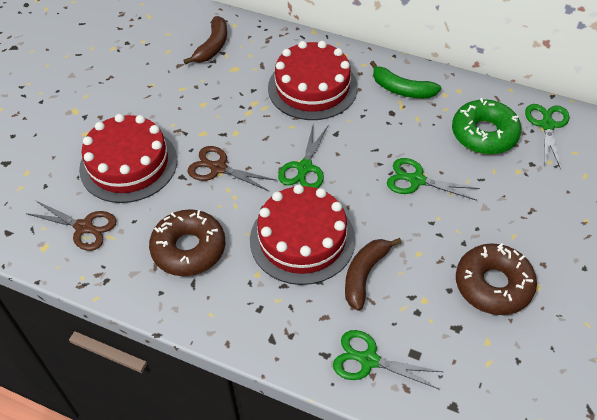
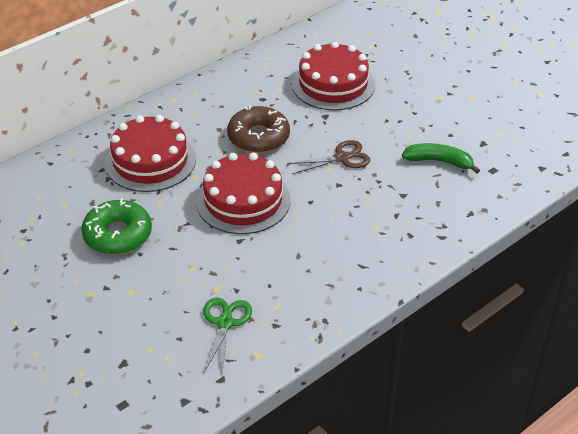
brown banana: [183,16,227,65] [345,238,402,311] = 2 -> none = 0
brown donut: [149,209,226,276] [456,243,537,315] = 2 -> [227,106,290,153] = 1
brown scissors: [25,200,117,251] [188,146,277,192] = 2 -> [287,140,370,174] = 1
green scissors: [278,123,328,188] [333,330,443,389] [387,158,480,201] [525,104,569,169] = 4 -> [203,298,252,373] = 1

